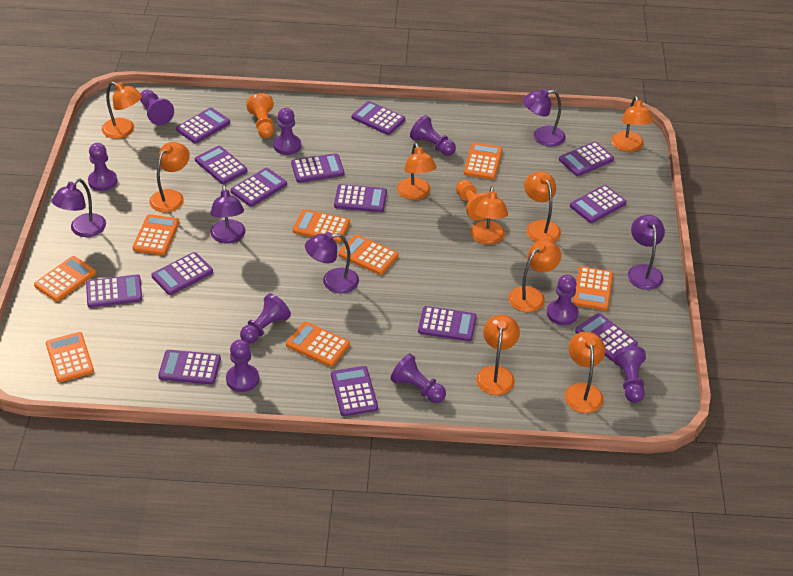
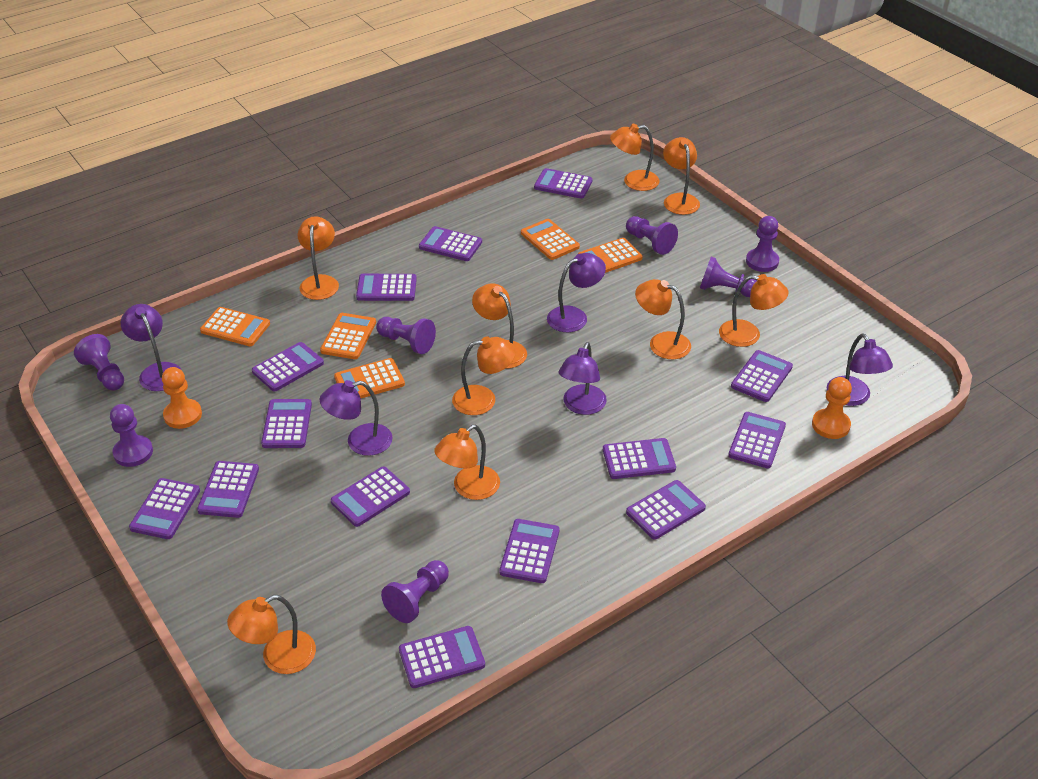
orange calculator: [34,256,96,302] [46,332,94,382] [133,214,179,255] [286,322,350,367] [293,209,350,243] [339,234,398,275] [464,143,503,180] [573,266,613,310] = 8 -> [200,307,270,346] [320,313,376,359] [334,358,405,398] [521,219,580,260] [578,238,643,273] = 5
purple pawn: [88,143,117,191] [140,90,174,125] [226,340,259,392] [240,293,291,344] [273,108,301,155] [390,353,446,403] [410,115,456,156] [547,274,578,325] [613,346,646,403] = 9 -> [74,334,124,391] [110,404,153,467] [376,317,436,354] [381,560,449,623] [626,216,678,255] [700,257,757,297] [746,216,779,272] = 7

